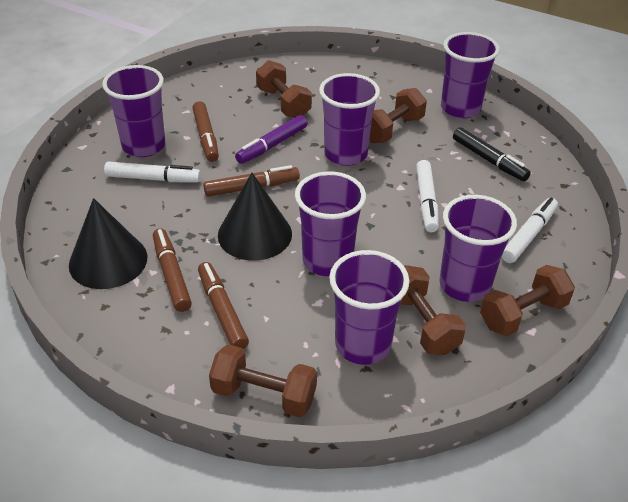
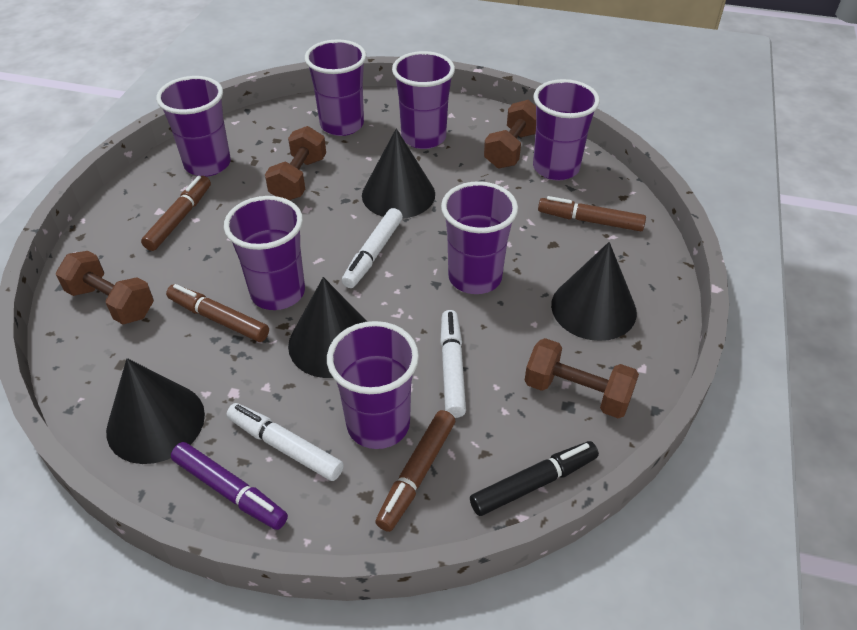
black cone: [69,198,148,289] [218,173,292,261] = 2 -> [106,358,205,464] [288,277,367,378] [362,129,435,219] [551,242,637,341] = 4
brown dumbbell: [209,344,317,417] [256,60,312,118] [369,88,427,143] [401,265,466,355] [480,265,575,336] = 5 -> [56,251,154,324] [265,126,326,200] [484,100,536,169] [524,338,639,418] = 4
purple cup: [102,65,165,157] [295,171,366,276] [319,73,380,166] [329,250,409,365] [439,195,517,302] [441,32,500,119] = 6 -> [156,76,231,177] [224,196,305,310] [305,39,366,136] [327,321,419,449] [392,51,455,149] [441,181,518,294] [533,79,600,181] = 7

